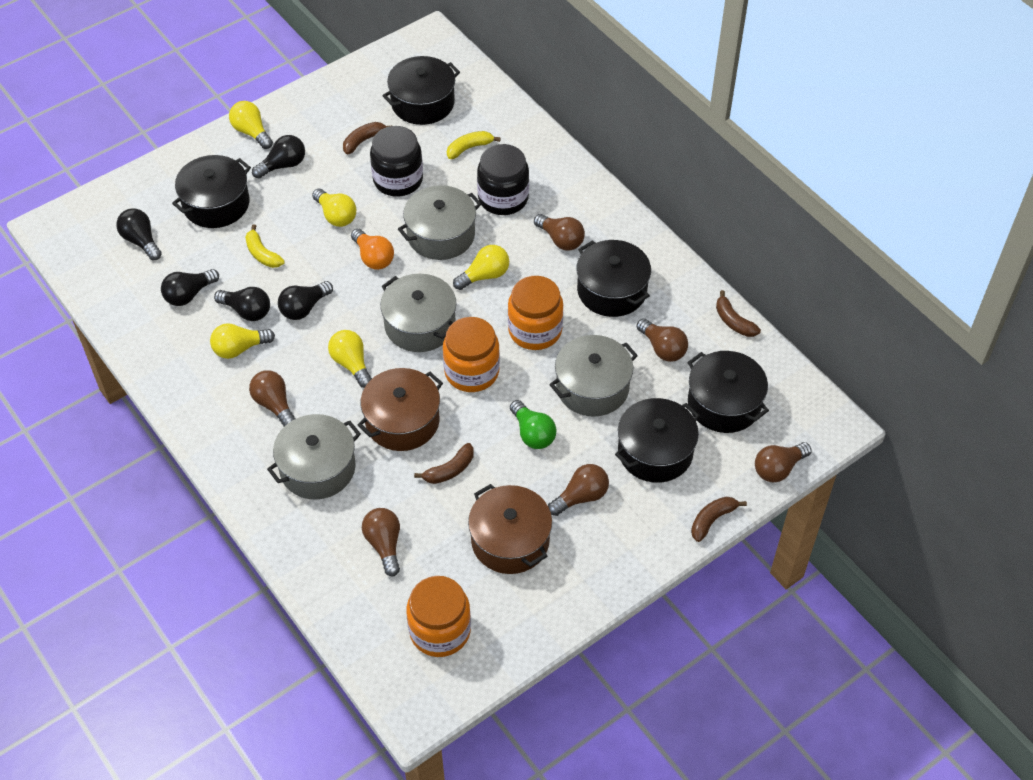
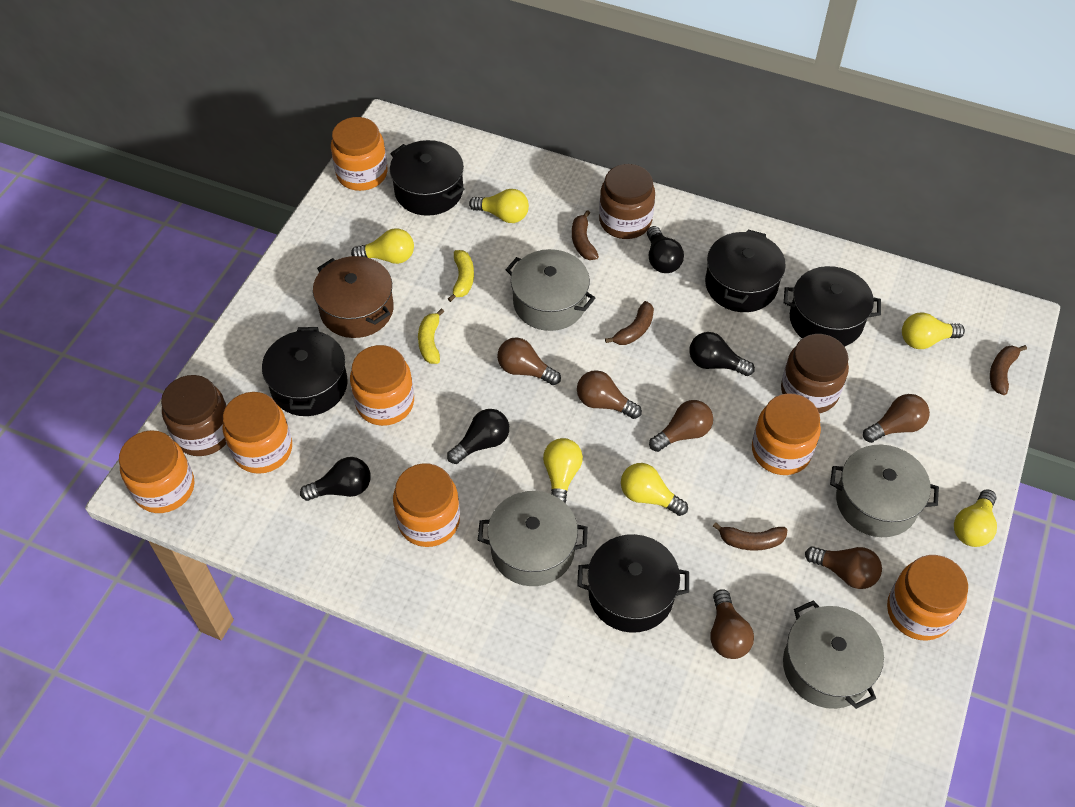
black jar: [370,126,423,197] [477,144,529,215] = 2 -> none = 0
black light bulb: [116,208,162,260] [161,269,219,306] [214,287,270,321] [252,135,305,178] [278,281,333,320] = 5 -> [300,457,371,501] [447,409,509,464] [647,226,684,273] [689,332,755,376] = 4
brown jar: none = 0 -> [161,375,227,456] [599,164,655,239] [781,334,849,413] = 3
brown pot: [358,368,443,451] [468,484,552,574] = 2 -> [313,256,394,338] = 1
green light bulb: [510,400,556,449] = 1 -> none = 0
orange jar: [407,576,471,657] [443,317,500,392] [508,276,563,350] = 3 -> [119,430,194,513] [222,392,292,474] [331,117,388,191] [350,345,414,426] [393,463,460,547] [752,393,821,475] [887,555,968,641] = 7
orange light bulb: [351,229,394,270] = 1 -> none = 0
yellow light bulb: [210,323,275,359] [229,101,273,149] [312,189,356,227] [328,330,372,388] [453,245,509,290] = 5 -> [351,228,414,264] [469,189,529,223] [543,438,583,503] [621,463,688,516] [902,312,965,349] [954,489,997,547] = 6

